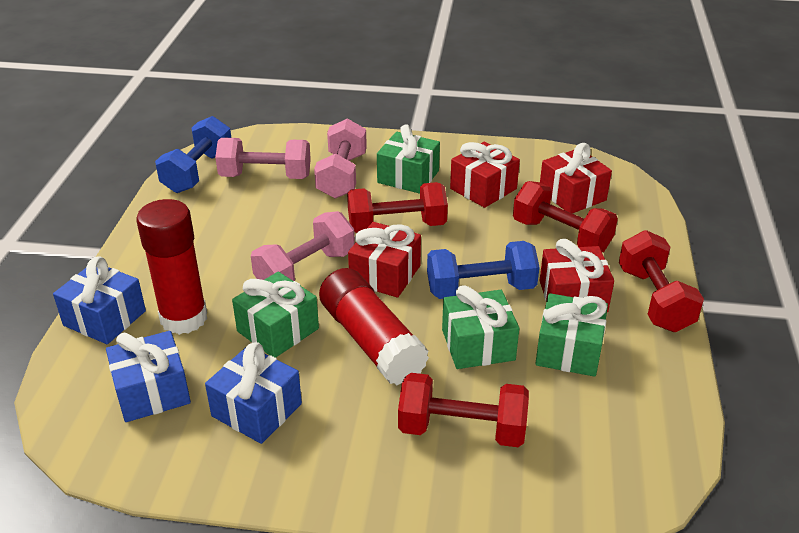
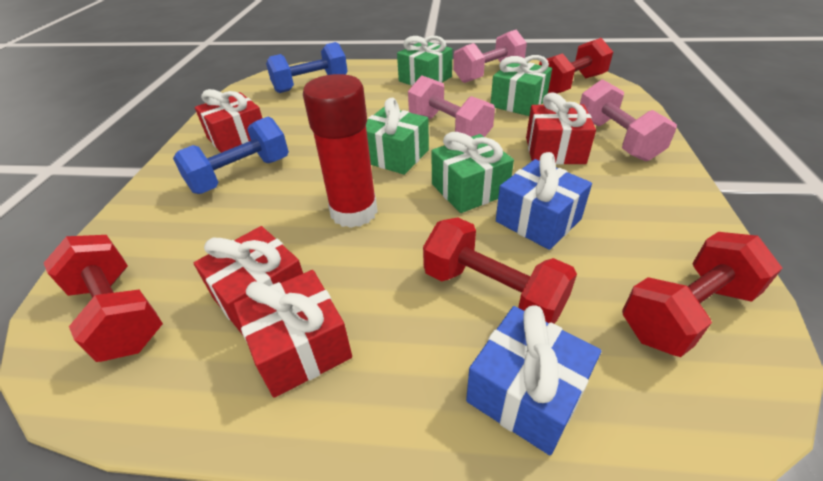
blue gift: [53,257,146,344] [106,331,191,422] [205,342,302,444] = 3 -> [466,305,601,455] [496,152,592,250] = 2
red glue stick: [136,199,207,335] [319,268,429,385] = 2 -> [303,74,378,228] = 1

